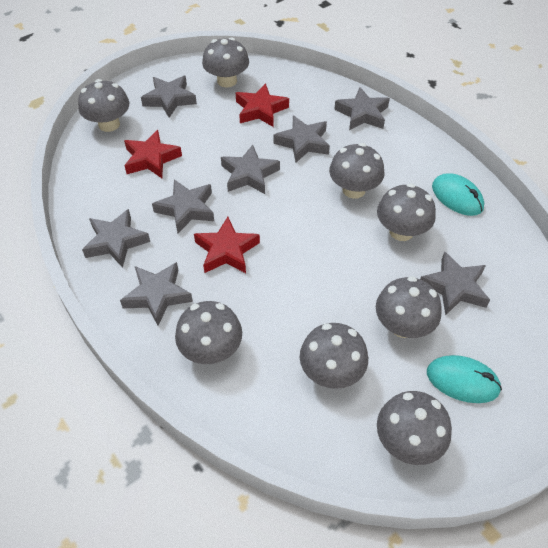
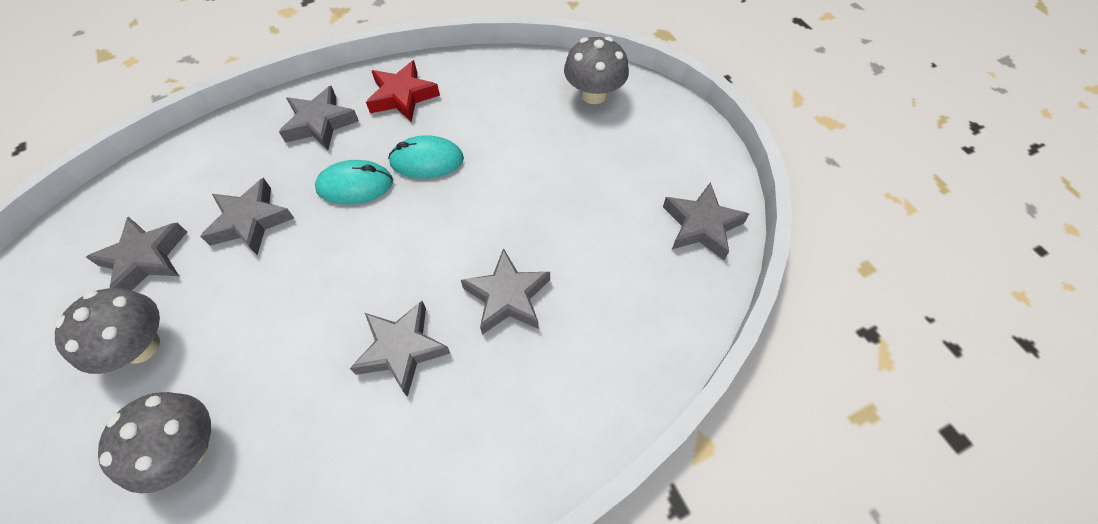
grey mushroom: [78,79,129,132] [175,301,242,364] [202,37,249,88] [300,323,368,389] [329,143,384,199] [376,276,442,338] [377,183,436,241] [377,391,452,465] = 8 -> [54,288,160,374] [98,392,211,494] [564,37,629,104] = 3
grey star: [82,209,150,268] [120,262,193,326] [141,76,197,118] [152,179,214,233] [221,145,280,194] [273,115,330,163] [334,87,390,130] [420,252,490,316] = 8 -> [86,217,187,291] [200,178,294,255] [279,86,359,150] [350,301,450,397] [461,248,550,335] [663,182,749,260] = 6
red star: [124,130,182,178] [194,217,260,273] [236,83,289,127] = 3 -> [366,60,440,122] = 1

